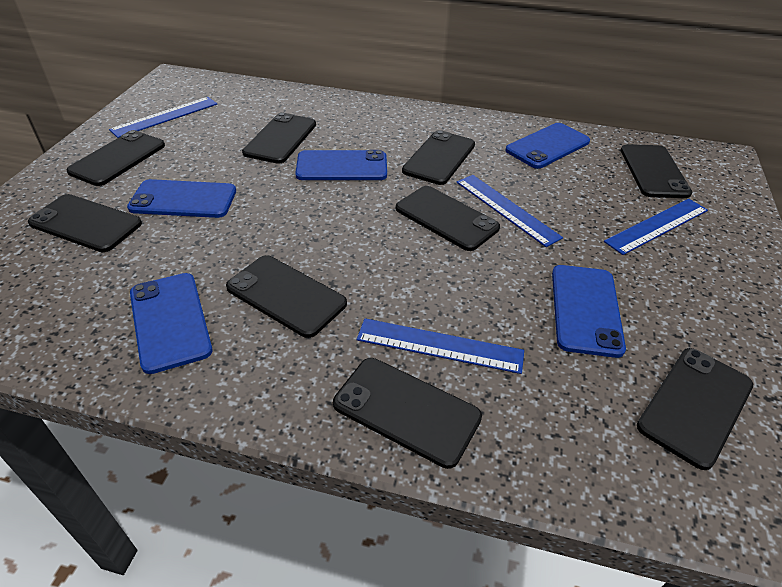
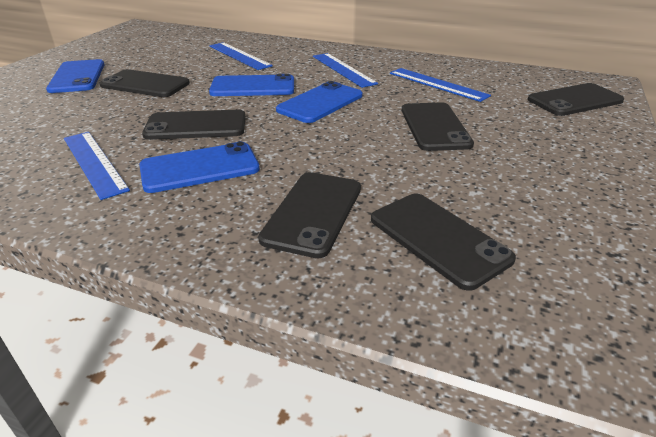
black phone: [28,194,142,252] [66,130,165,186] [226,255,347,338] [242,113,316,164] [333,358,482,469] [396,186,500,251] [402,130,475,185] [621,144,692,198] [637,348,753,470] = 9 -> [99,69,190,97] [142,110,246,140] [258,172,361,258] [371,193,516,291] [402,102,474,151] [528,83,624,116] = 6
blue phone: [127,179,236,218] [130,273,213,374] [295,150,387,180] [505,123,590,169] [552,265,626,358] = 5 -> [46,59,104,93] [139,142,260,193] [209,74,294,96] [276,81,363,123] = 4

